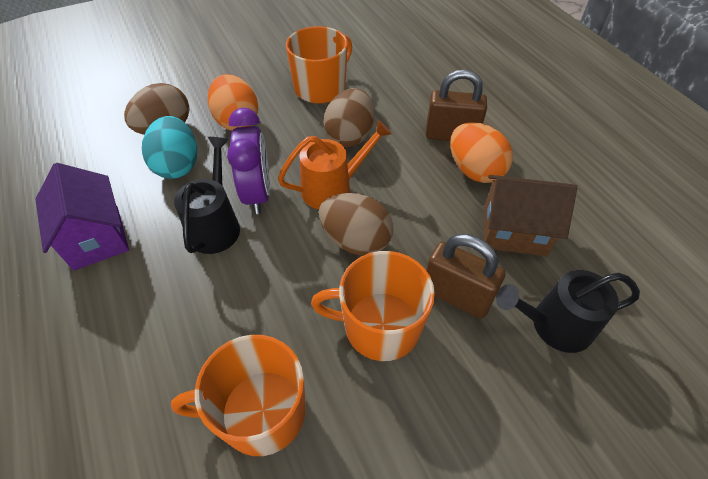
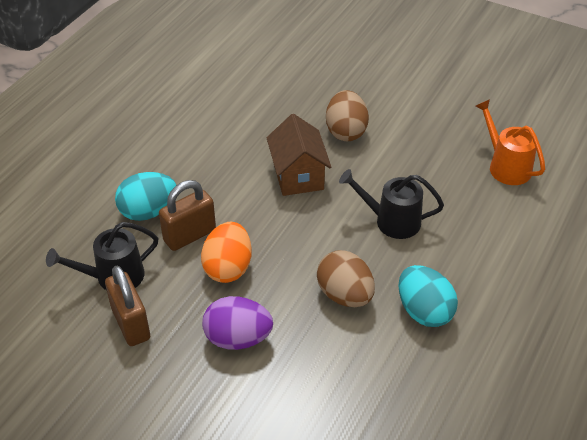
brown egg: [124,83,189,135] [319,193,393,256] [323,88,374,147] = 3 -> [317,250,375,307] [326,90,369,141] = 2
orange egg: [208,74,259,131] [450,122,513,183] = 2 -> [201,222,252,283] = 1
orange mug: [171,335,306,456] [286,26,352,104] [311,251,435,361] = 3 -> none = 0
purple clock: [227,108,270,214] = 1 -> none = 0
purple egg: none = 0 -> [202,296,273,350] = 1
purple house: [35,163,129,270] = 1 -> none = 0
turquoise egg: [142,116,197,179] = 1 -> [115,172,176,221] [398,265,458,327] = 2

